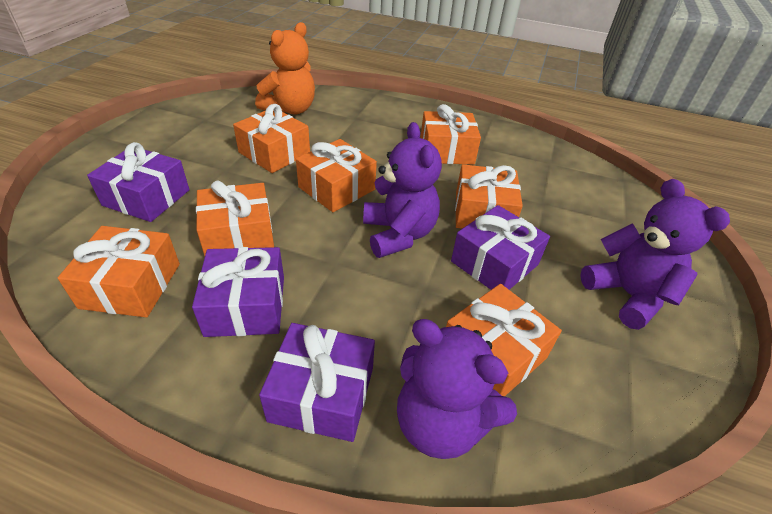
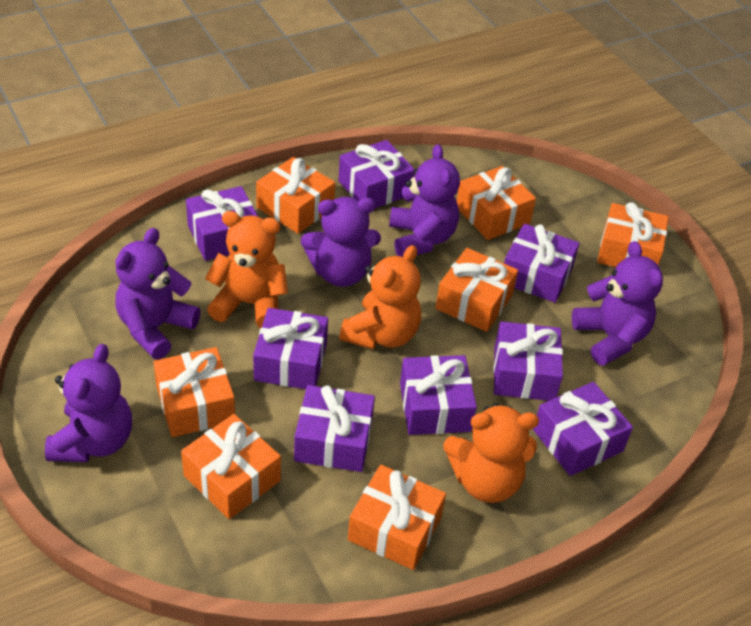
orange teddy bear: [255,22,315,114] = 1 -> [205,211,288,328] [339,245,421,349] [443,403,539,503] = 3
purple gift: [87,142,190,222] [192,247,284,337] [259,323,375,442] [451,205,550,290] = 4 -> [186,186,258,261] [253,308,328,389] [294,385,375,472] [339,140,414,208] [400,355,477,435] [493,321,563,401] [504,224,579,303] [533,382,633,476] = 8
purple teddy bear: [363,122,442,258] [397,319,517,459] [580,179,730,330] = 3 -> [45,344,132,462] [115,228,201,359] [301,197,381,287] [389,144,460,257] [572,241,663,366] = 5

